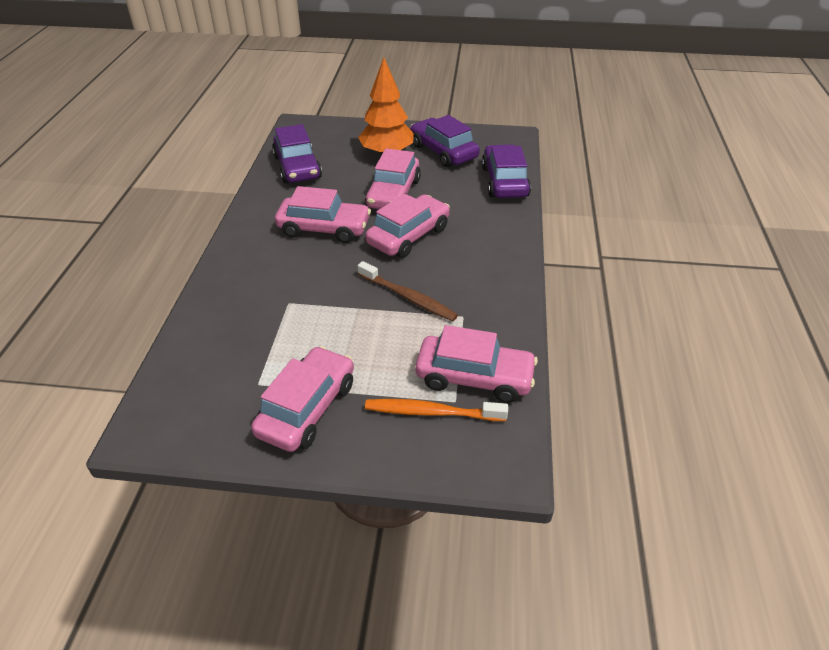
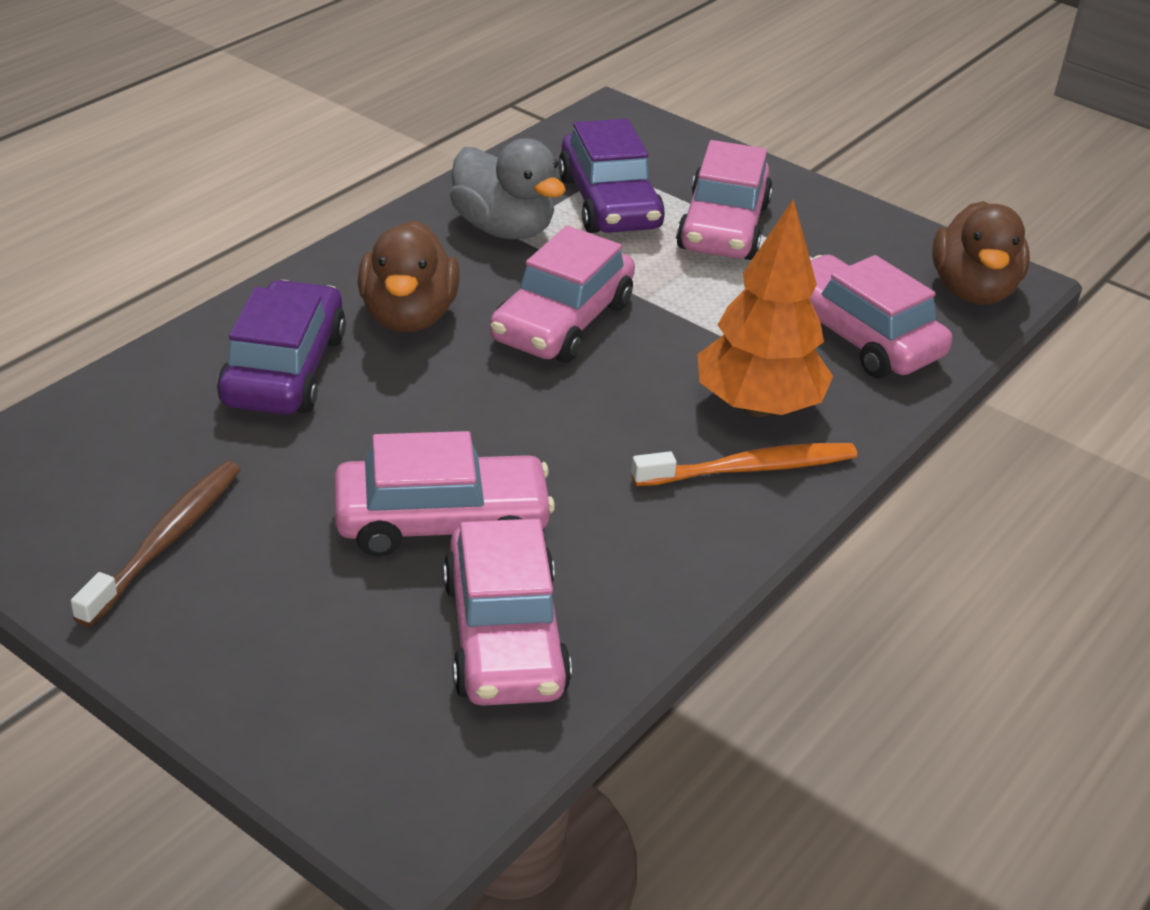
brown duck: none = 0 -> [358,220,460,332] [932,201,1030,305] = 2
grey duck: none = 0 -> [450,138,566,239] = 1
purple car: [272,124,322,183] [410,115,480,168] [482,144,531,198] = 3 -> [217,280,346,415] [558,119,665,233] = 2

